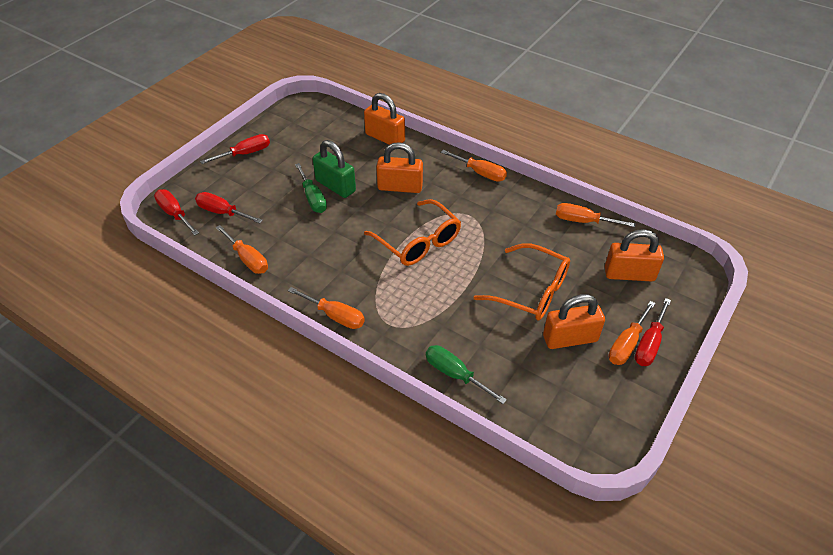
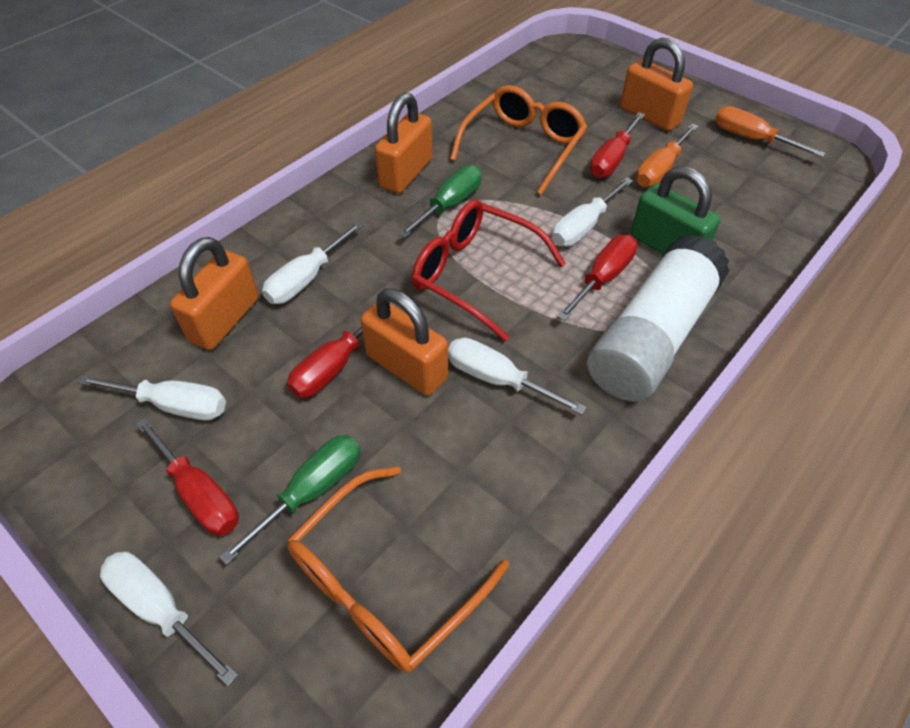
orange screwdriver: [216,225,268,274] [288,287,365,329] [441,150,507,182] [556,203,636,227] [608,301,656,365] = 5 -> [636,124,699,187] [715,106,826,158] = 2
red glasses: none = 0 -> [412,200,566,342] = 1
white glue stick: none = 0 -> [587,234,729,402] = 1
white screwdriver: none = 0 -> [78,375,226,420] [100,552,238,687] [262,221,363,304] [448,338,587,415] [552,177,633,247] = 5

